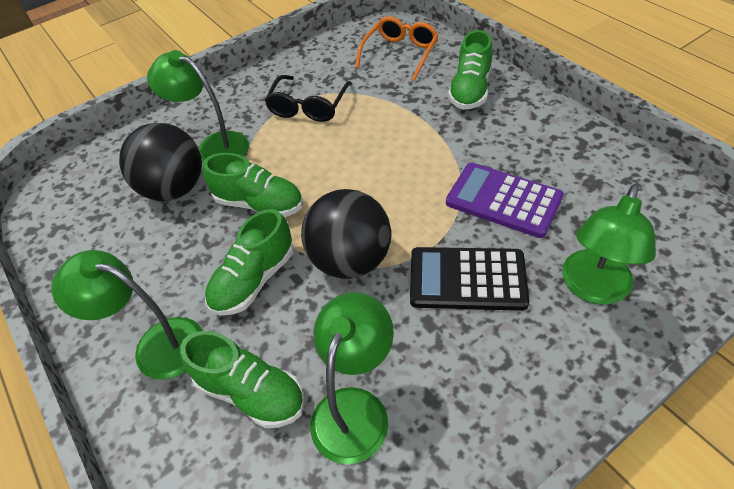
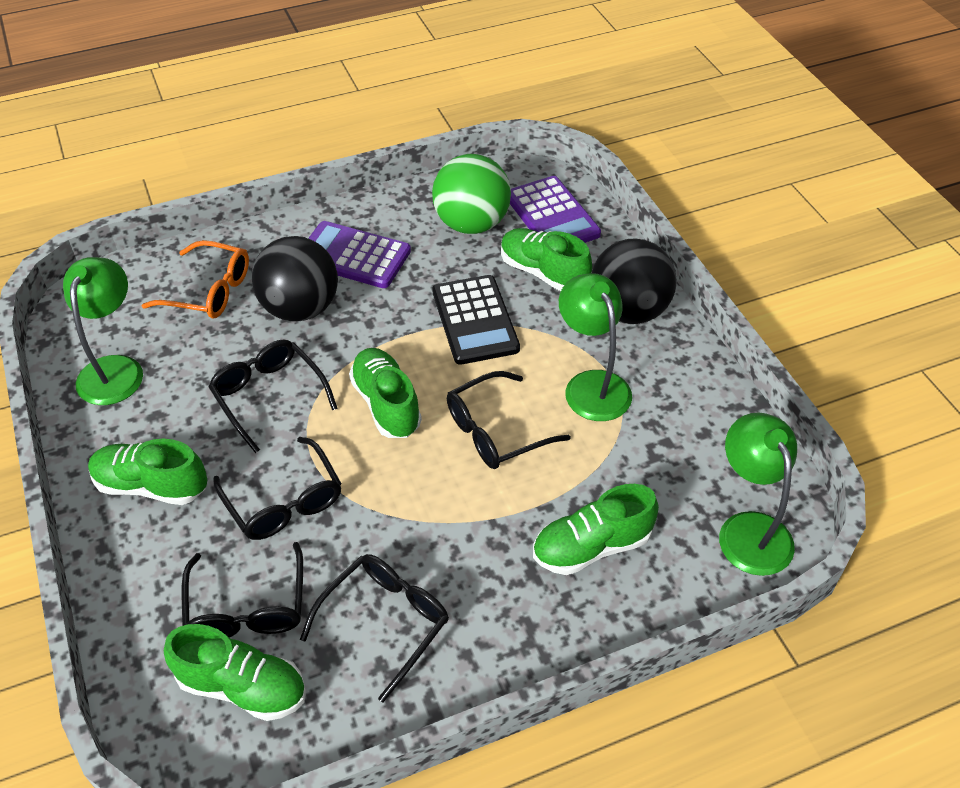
black glasses: [264,75,352,122] = 1 -> [182,542,303,638] [208,340,338,453] [213,437,342,540] [300,554,449,702] [447,371,571,469] = 5
green ball: none = 0 -> [432,154,511,234] = 1
green lamp: [51,250,203,380] [147,50,249,163] [310,292,394,464] [562,184,656,305] = 4 -> [63,257,143,405] [559,273,632,421] [719,412,797,576] = 3
green shoe: [180,331,305,428] [203,153,303,217] [205,209,294,316] [448,30,492,110] = 4 -> [88,439,207,505] [164,624,306,721] [349,348,422,438] [501,228,592,291] [533,484,659,575] = 5
purple calculator: [446,163,564,238] = 1 -> [308,221,411,288] [510,176,601,243] = 2

